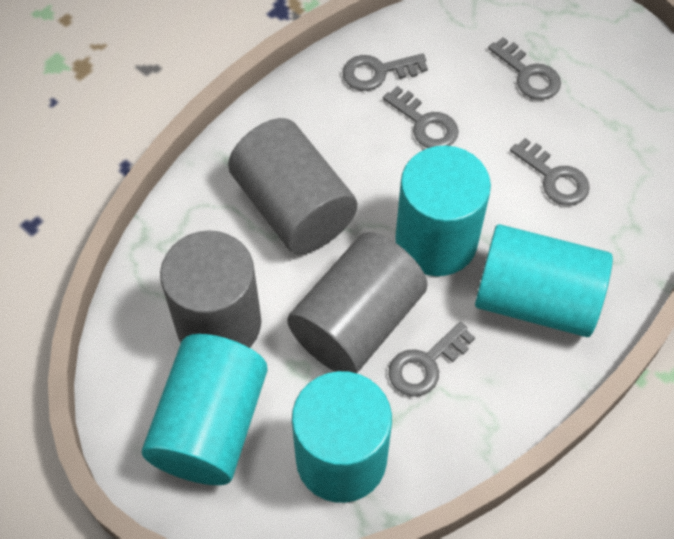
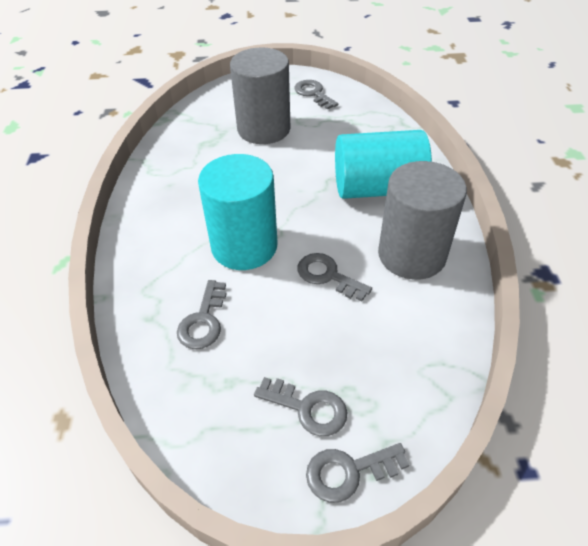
grey cylinder: [160,230,261,348] [228,118,357,254] [287,232,428,373] = 3 -> [230,47,291,144] [378,161,467,280] = 2
turquoise cylinder: [142,334,268,485] [292,371,392,503] [395,146,491,276] [475,224,613,337] = 4 -> [198,154,277,270] [335,130,432,199] = 2

